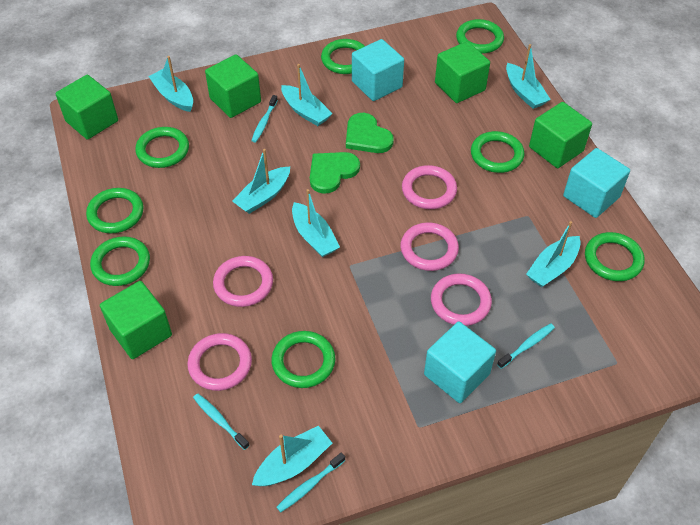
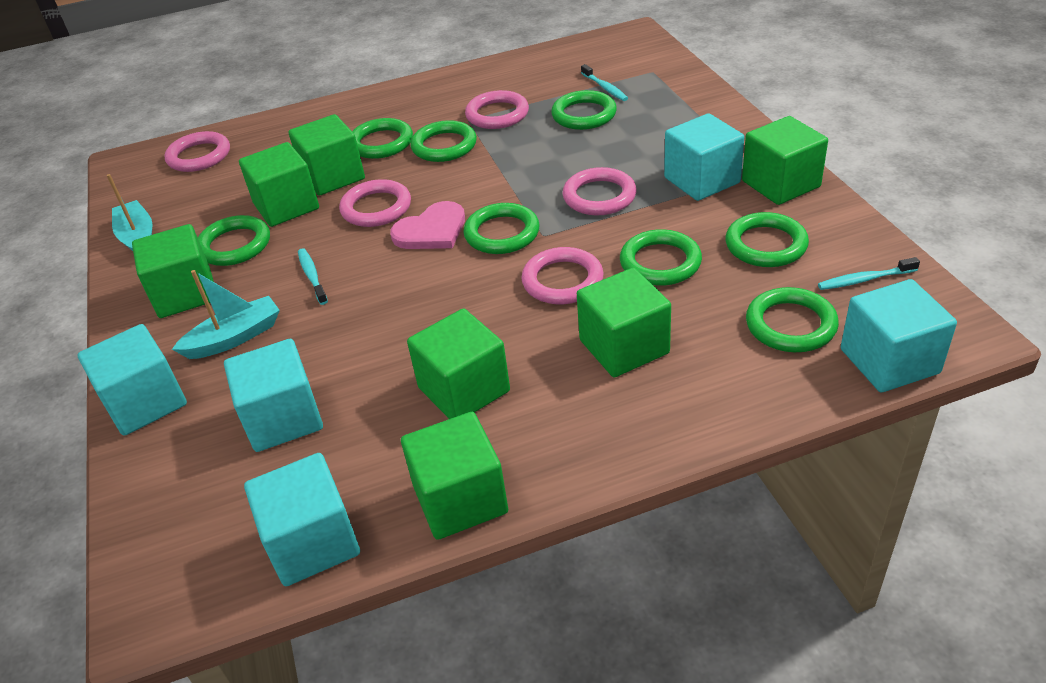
green cube: [55,75,118,140] [100,281,172,359] [205,54,261,118] [435,41,490,103] [529,102,592,168] = 5 -> [132,224,214,318] [239,142,319,227] [288,114,365,196] [401,412,508,540] [407,308,510,419] [577,268,671,377] [742,116,828,205] = 7
green heart: [310,152,360,194] [346,113,394,153] = 2 -> none = 0
pink heart: none = 0 -> [390,201,465,249] = 1
turquoise boat: [148,56,193,112] [232,149,290,214] [252,426,332,486] [281,64,333,126] [292,189,340,257] [506,44,551,109] [526,221,581,287] = 7 -> [107,174,152,251] [172,270,280,359] = 2
turquoise cube: [352,39,404,101] [424,322,496,403] [563,148,630,218] = 3 -> [78,324,187,436] [224,339,323,452] [244,453,360,586] [664,113,744,201] [841,279,957,392] = 5
turquoise toothbrush: [193,393,249,450] [251,95,278,142] [277,453,345,512] [497,323,555,369] = 4 -> [298,248,328,305] [581,64,628,101] [818,257,920,290] = 3

